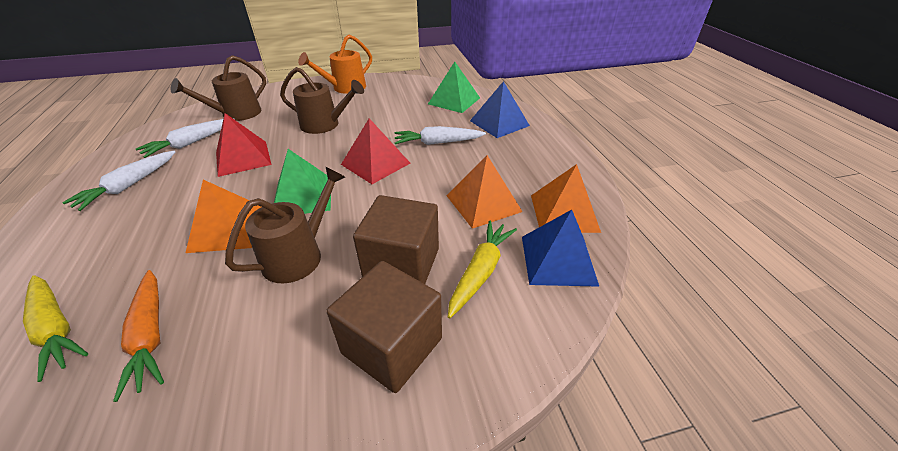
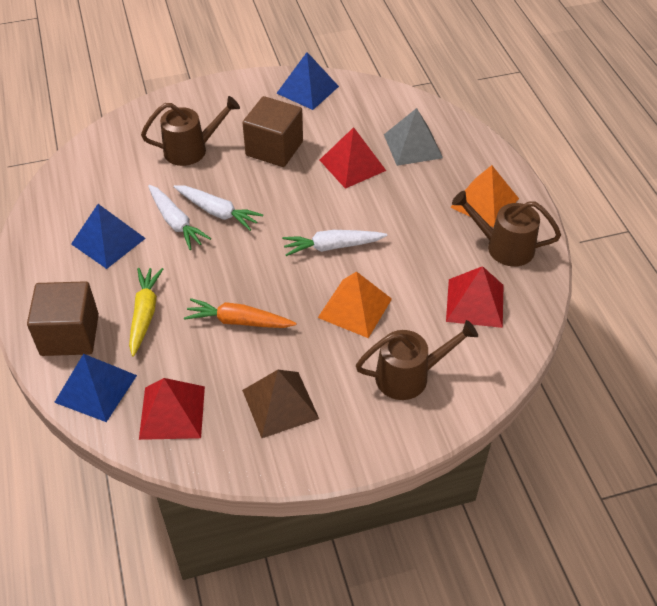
blue pyramid: [470,81,530,138] [522,210,599,287] = 2 -> [54,354,137,422] [71,204,146,269] [276,52,339,110] = 3
brown pyramid: none = 0 -> [242,370,319,438] = 1
green pyramid: [274,149,331,214] [428,62,480,113] = 2 -> none = 0
grey pyramid: none = 0 -> [384,108,443,166] = 1
orange pyramid: [186,180,261,253] [446,155,523,229] [531,164,601,233] = 3 -> [318,271,392,338] [450,165,519,227] = 2
orange watering can: [298,35,372,94] = 1 -> none = 0
red pyramid: [216,113,272,177] [341,118,410,184] = 2 -> [139,378,205,440] [320,127,386,189] [446,266,503,328] = 3
yellow carrot: [23,275,88,382] [448,220,517,318] = 2 -> [129,268,163,356] = 1

